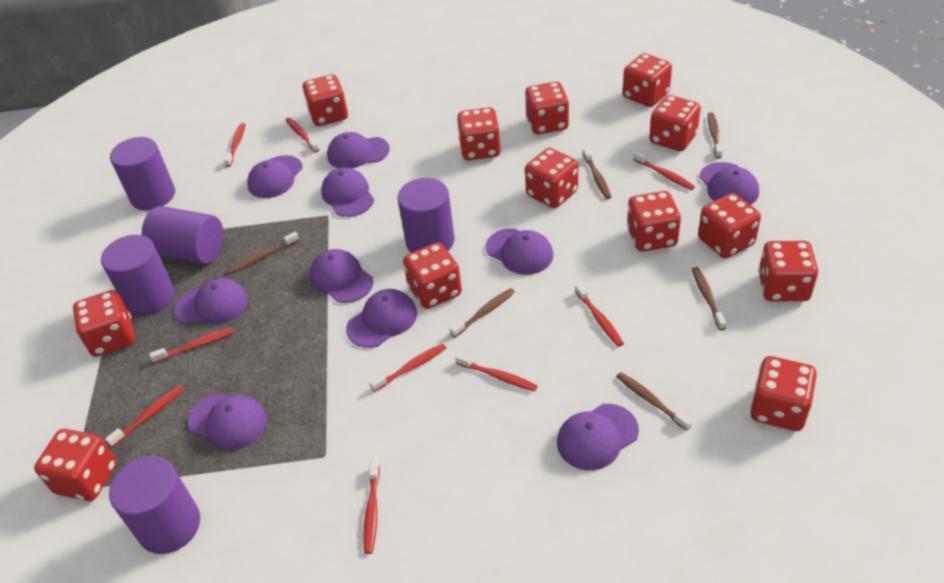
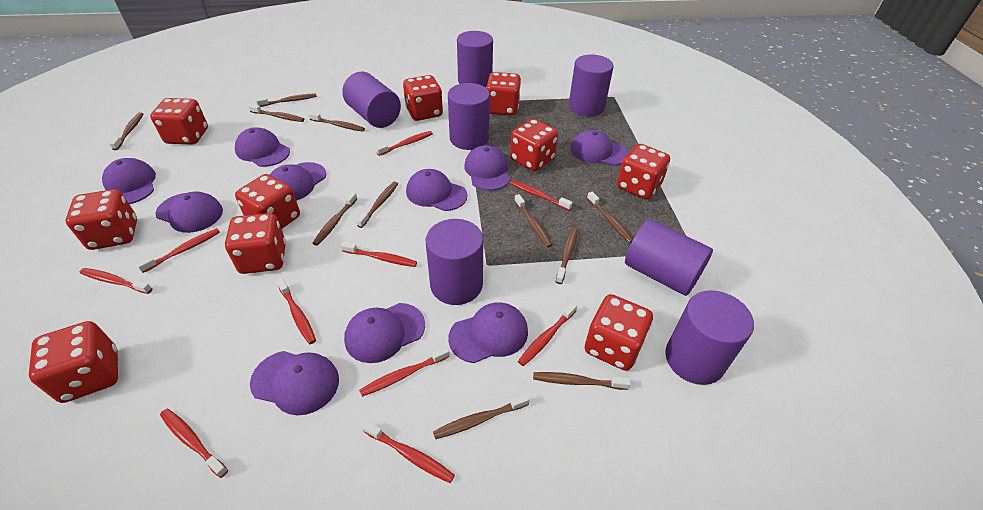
brown toothbrush: [229,232,299,273] [450,288,515,338] [583,148,611,199] [616,372,692,431] [692,267,727,330] [708,112,723,159] = 6 -> [109,112,143,150] [248,104,304,122] [256,93,317,107] [309,112,365,132] [313,192,358,246] [356,181,398,228] [433,394,530,439] [514,194,552,248] [533,372,631,390] [556,228,578,284] [587,192,633,243] = 11
purple cylinder: [101,235,175,316] [109,456,200,554] [110,137,175,211] [142,206,224,264] [398,178,455,253] = 5 -> [342,72,401,128] [426,219,483,305] [448,83,490,150] [457,31,493,87] [569,54,614,116] [625,219,713,296] [665,290,754,385] = 7
red dice: [34,429,117,501] [73,290,135,357] [303,74,348,126] [403,242,462,309] [457,107,501,160] [525,82,569,134] [525,148,578,208] [623,53,672,107] [627,191,681,252] [649,95,701,151] [698,193,761,258] [750,356,817,431] [758,241,818,301] = 13 -> [29,321,118,403] [66,189,137,250] [150,98,208,145] [225,213,286,274] [235,174,300,229] [403,75,443,121] [486,72,521,116] [510,119,558,171] [585,294,653,371] [617,144,670,199] = 10
red toothbrush: [105,385,184,448] [149,328,234,363] [224,123,246,167] [286,117,319,152] [363,460,380,554] [369,344,446,392] [455,353,537,392] [575,284,624,347] [633,151,695,190] = 9 -> [80,268,152,294] [136,228,220,273] [160,409,228,478] [277,278,316,344] [341,242,417,267] [359,346,450,397] [362,421,455,483] [376,131,433,156] [510,180,573,211] [518,302,577,366] = 10

